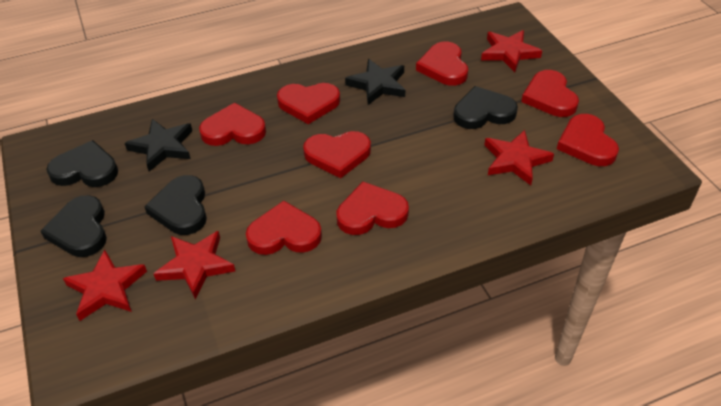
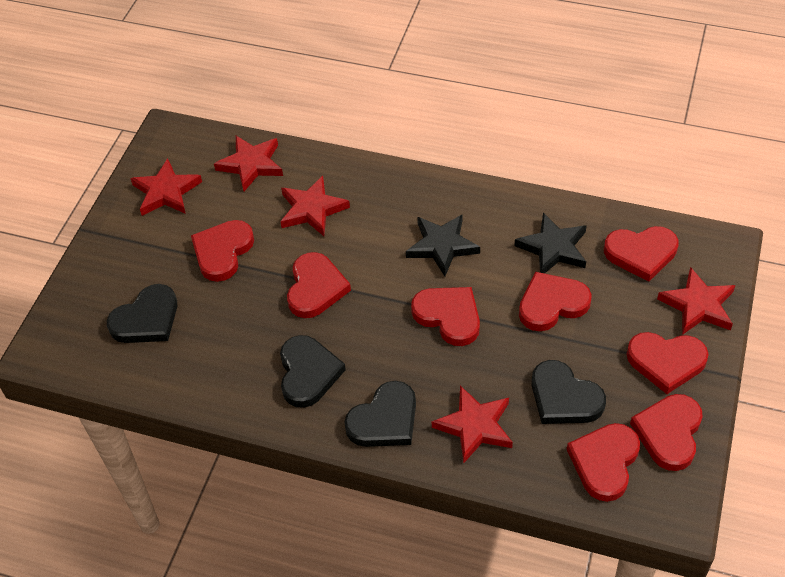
red star: [63,250,147,321] [154,231,235,299] [481,30,542,72] [484,130,554,185] = 4 -> [130,158,202,216] [214,136,283,191] [280,176,350,236] [432,386,513,464] [657,267,736,335] = 5

